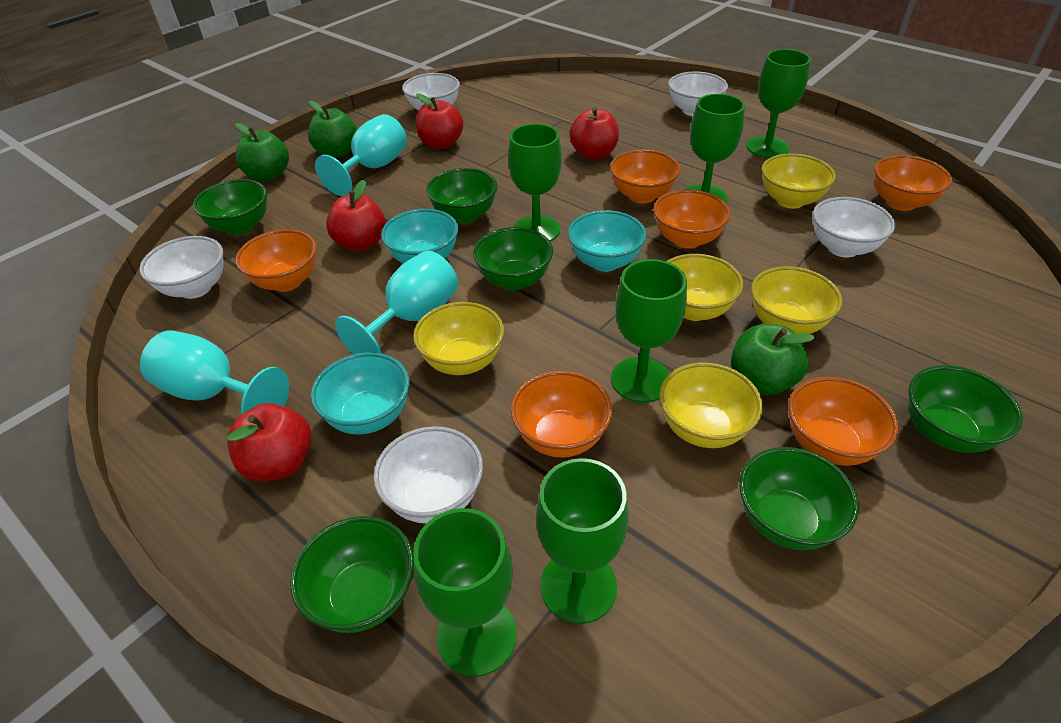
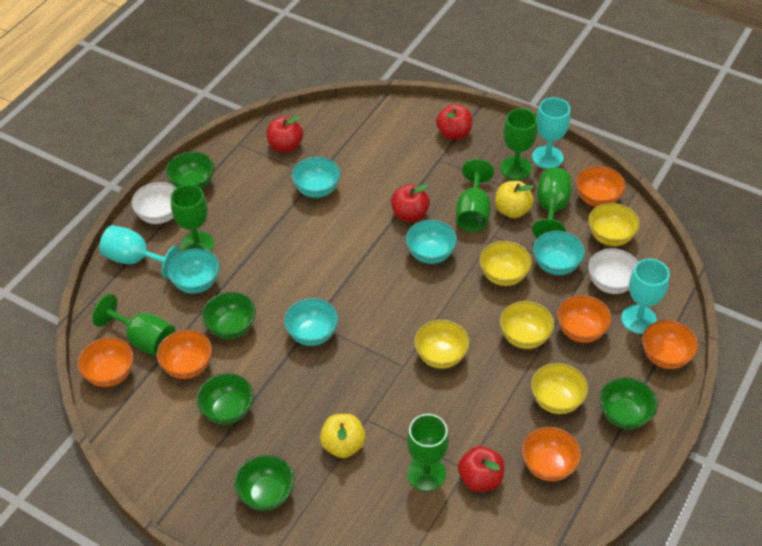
green apple: [235,123,289,181] [308,101,357,158] [731,324,815,395] = 3 -> none = 0
green bowl: [193,179,267,235] [290,516,414,633] [426,168,497,223] [473,227,553,290] [739,447,859,550] [908,365,1023,453] = 6 -> [166,152,214,189] [196,373,254,425] [202,292,256,339] [234,455,294,511] [600,377,658,429] = 5
turquoise bowl: [311,352,410,435] [381,209,458,264] [568,210,646,272] = 3 -> [167,248,220,294] [284,298,338,346] [292,157,340,198] [406,220,457,264] [533,231,585,275] = 5
white bowl: [139,236,223,299] [374,426,483,524] [402,73,460,110] [668,71,728,116] [813,197,895,258] = 5 -> [132,182,176,224] [588,248,638,294] = 2
yellow apple: none = 0 -> [320,414,366,458] [495,181,534,218] = 2

